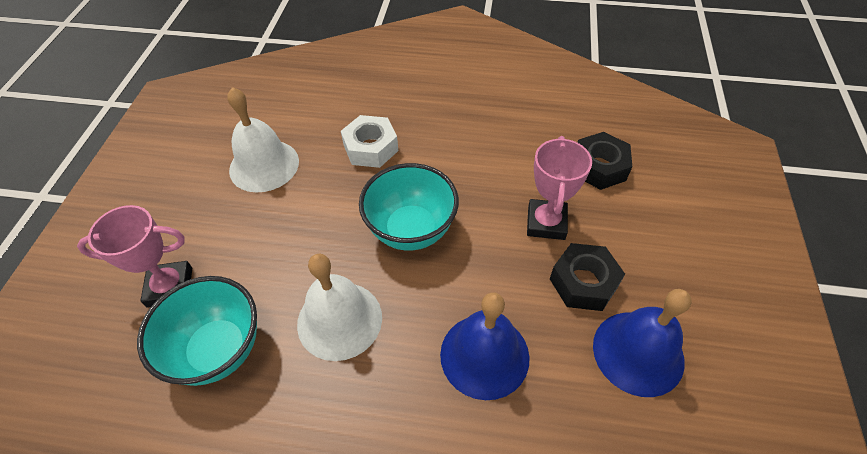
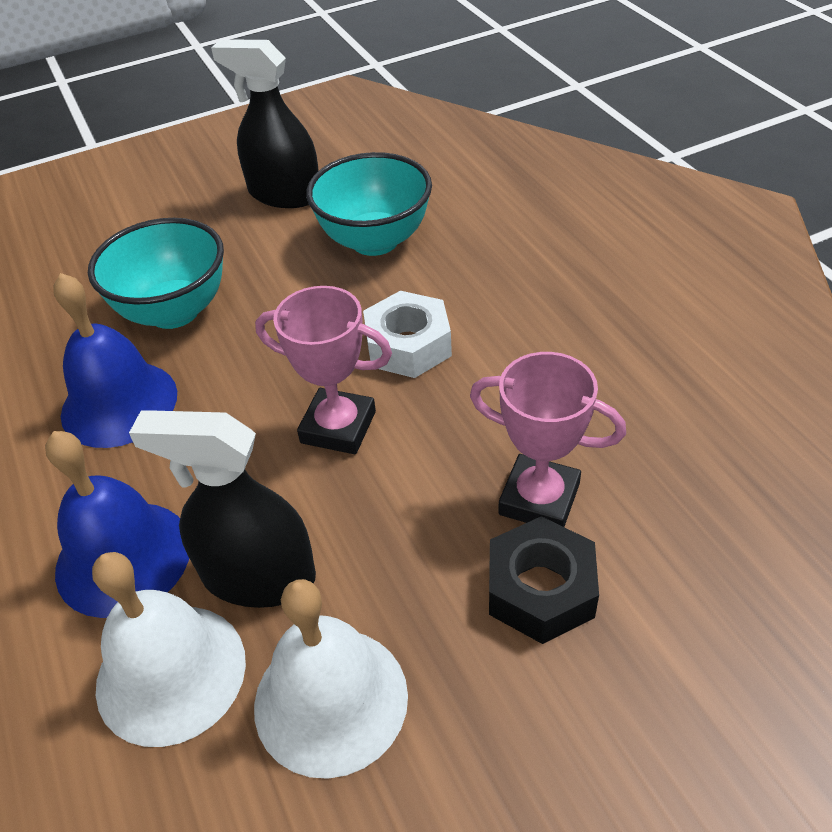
black nut: [550,243,625,311] [577,132,632,190] = 2 -> [489,516,599,644] = 1
black spray bottle: none = 0 -> [129,410,316,608] [211,39,319,208] = 2

